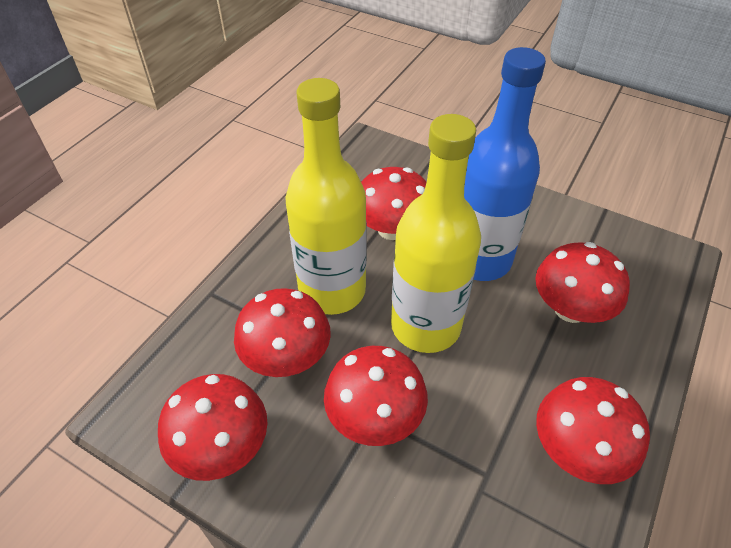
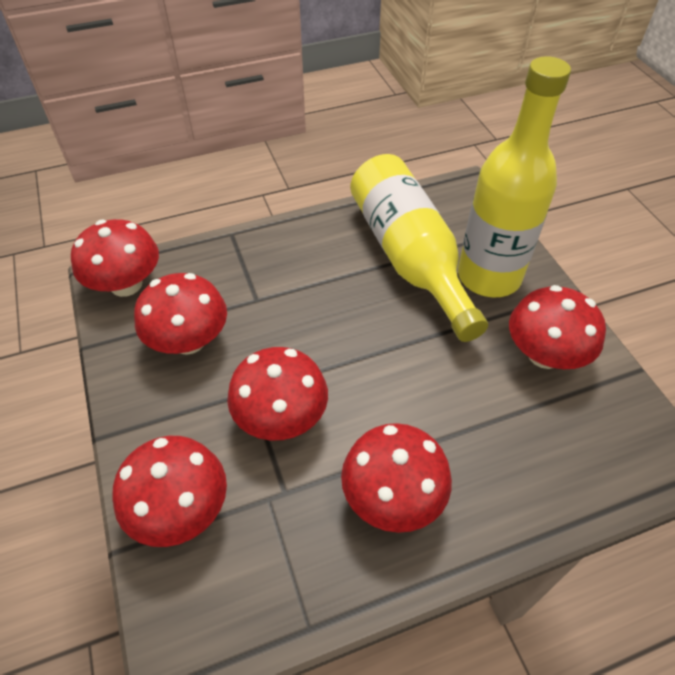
blue bottle: [464,47,546,281] = 1 -> none = 0

